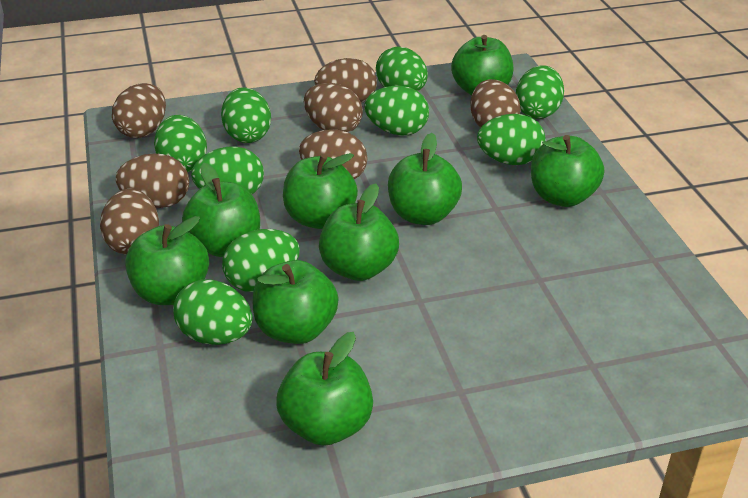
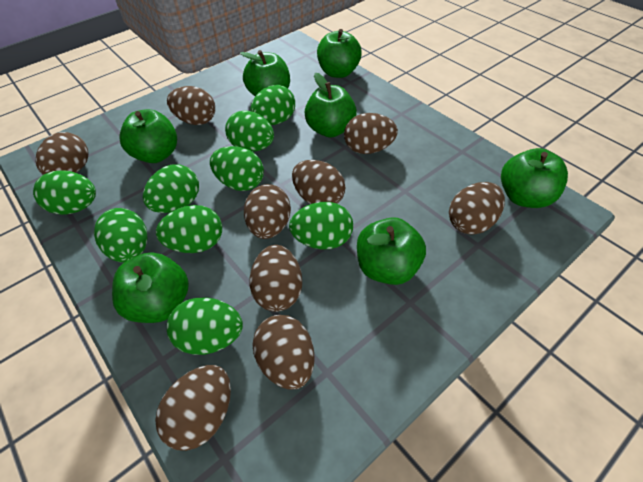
brown egg: [100,189,159,255] [112,83,166,138] [116,153,189,208] [299,129,368,179] [304,83,363,133] [314,58,377,103] [470,79,521,128] = 7 -> [35,132,89,175] [155,365,231,451] [167,86,215,125] [244,184,291,239] [249,245,302,312] [253,315,315,390] [292,160,346,204] [344,113,398,154] [449,182,505,235] = 9
green apple: [125,216,209,305] [182,163,260,257] [253,260,338,344] [277,332,373,446] [283,153,358,229] [319,183,399,281] [388,133,462,225] [451,35,514,95] [531,135,604,207] = 9 -> [112,252,189,323] [120,109,177,163] [240,50,290,96] [304,73,357,138] [317,29,362,78] [357,217,426,285] [501,148,568,208] = 7

